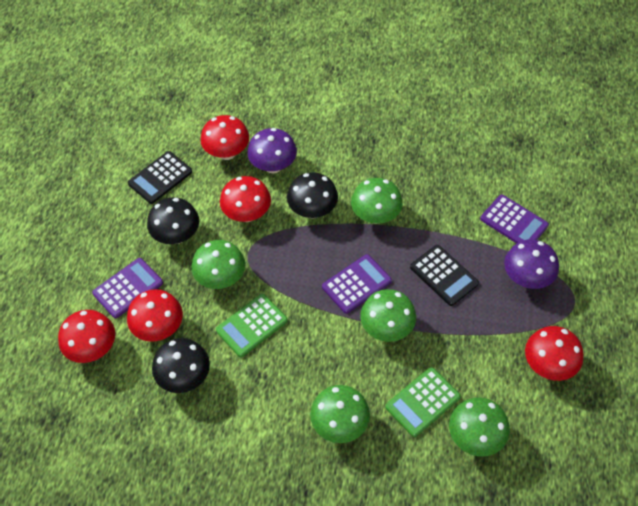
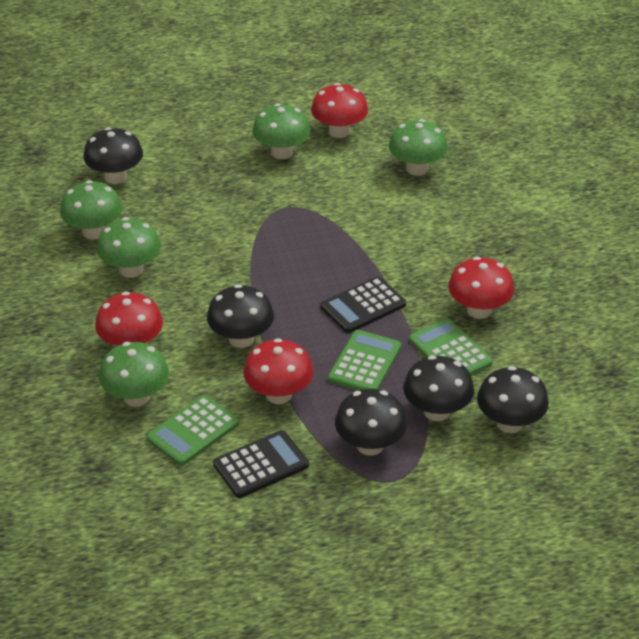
black mushroom: [147,197,199,244] [152,338,210,393] [287,172,338,219] = 3 -> [83,127,143,184] [207,284,274,348] [335,389,407,456] [403,355,474,421] [477,366,549,433] = 5
green calculator: [216,294,288,357] [385,367,460,437] = 2 -> [147,395,239,466] [328,330,401,391] [409,318,493,375] = 3
purple calculator: [92,258,163,318] [322,254,392,314] [480,195,549,243] = 3 -> none = 0
purple mushroom: [247,128,297,174] [504,239,559,289] = 2 -> none = 0
red mushroom: [58,310,115,363] [127,289,183,342] [201,115,249,160] [220,176,271,222] [525,326,583,381] = 5 -> [95,291,163,346] [243,338,313,404] [311,83,368,138] [448,256,514,319] = 4

